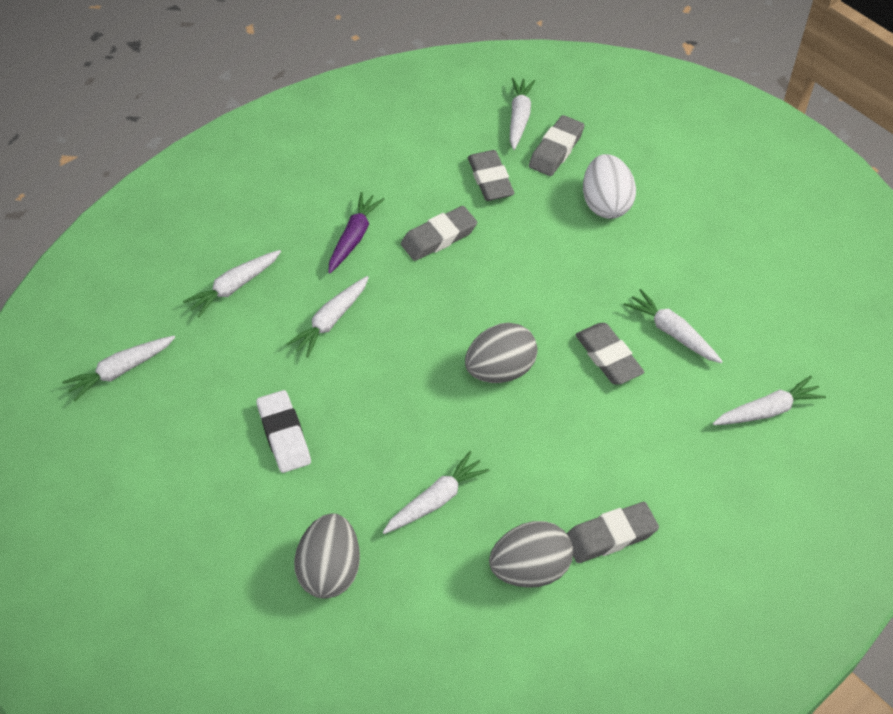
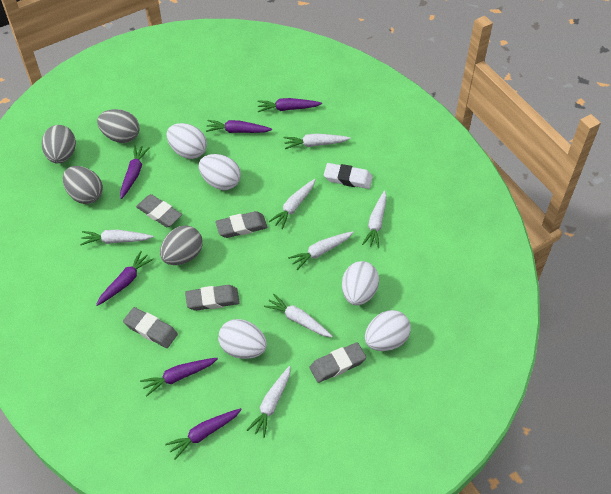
grey egg: [294,513,360,599] [465,323,538,383] [489,521,573,588] = 3 -> [42,125,76,164] [63,166,103,204] [97,109,139,143] [160,226,202,265] = 4
purple carrot: [328,192,385,273] = 1 -> [96,251,154,306] [120,145,150,199] [140,358,218,396] [165,408,242,460] [206,120,272,133] [257,98,322,112] = 6
white egg: [583,154,636,219] = 1 -> [166,123,207,159] [199,154,241,190] [218,319,267,359] [342,261,379,305] [365,310,411,351] = 5

